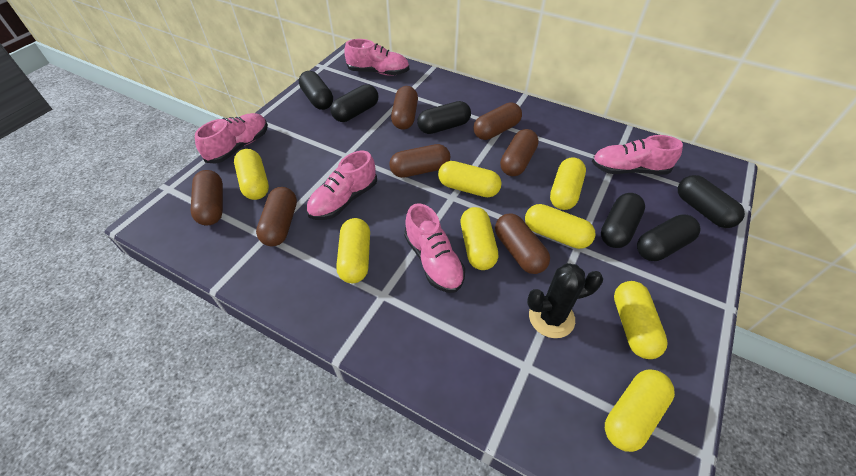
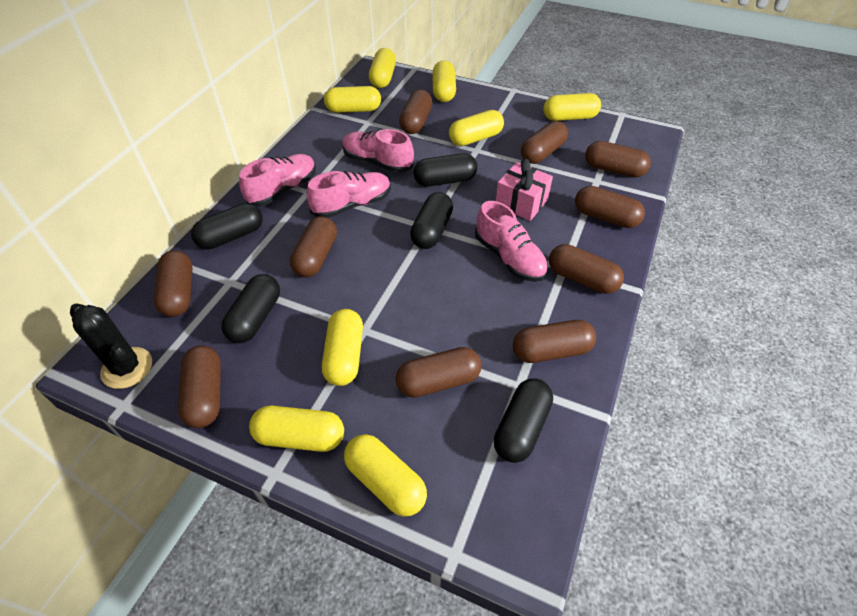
black capsule: [299,71,333,110] [330,84,378,122] [417,101,471,134] [601,193,645,248] [637,215,700,261] [678,175,745,228] = 6 -> [191,203,263,250] [221,274,280,343] [410,192,453,249] [413,153,477,187] [494,378,553,463] = 5
brown capsule: [191,170,223,226] [256,187,297,247] [389,144,450,178] [391,86,418,130] [473,102,522,140] [495,214,550,274] [500,129,539,176] = 7 -> [153,251,193,317] [178,345,221,428] [290,216,337,277] [395,347,482,398] [399,90,432,134] [513,320,596,363] [521,121,568,164] [549,244,624,294] [575,186,645,228] [585,141,651,177] = 10
pink gift: none = 0 -> [496,159,553,221] = 1
pink shoe: [195,113,268,164] [306,151,377,220] [344,39,409,76] [404,203,465,293] [592,135,683,175] = 5 -> [239,154,316,207] [306,171,391,218] [342,129,414,173] [475,201,548,282] = 4

